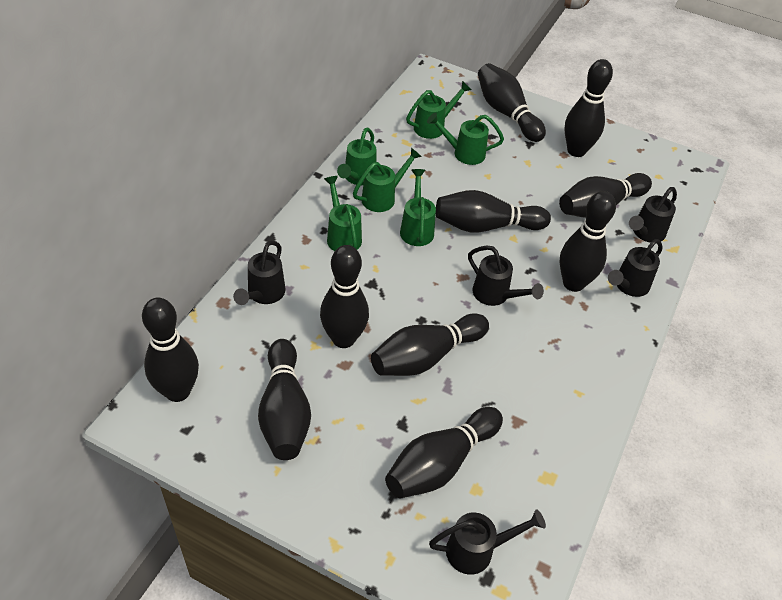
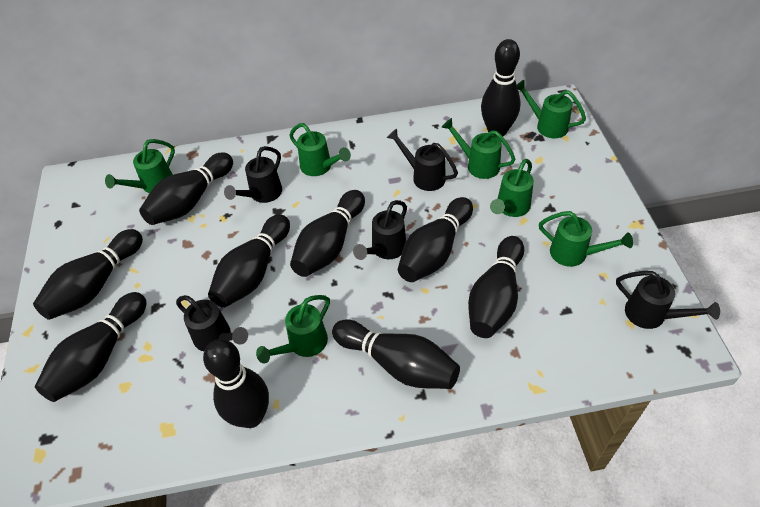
green watering can: [324,176,362,251] [337,128,377,185] [353,148,422,212] [400,169,436,246] [406,81,471,139] [427,112,504,165] = 6 -> [105,139,175,193] [256,295,330,363] [289,123,351,176] [441,118,516,179] [490,159,534,217] [517,80,586,138] [539,211,633,267] = 7

